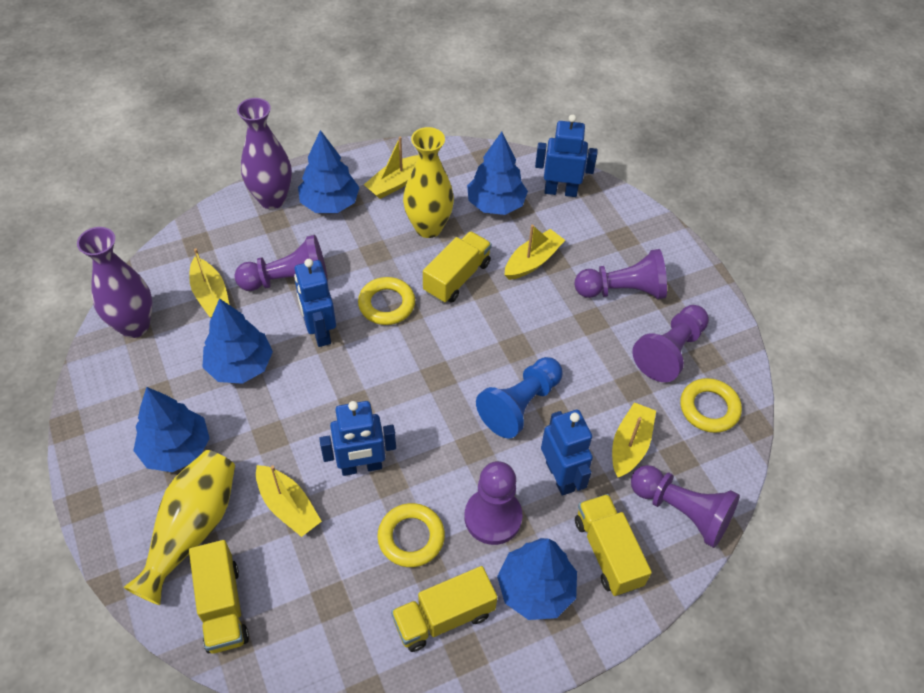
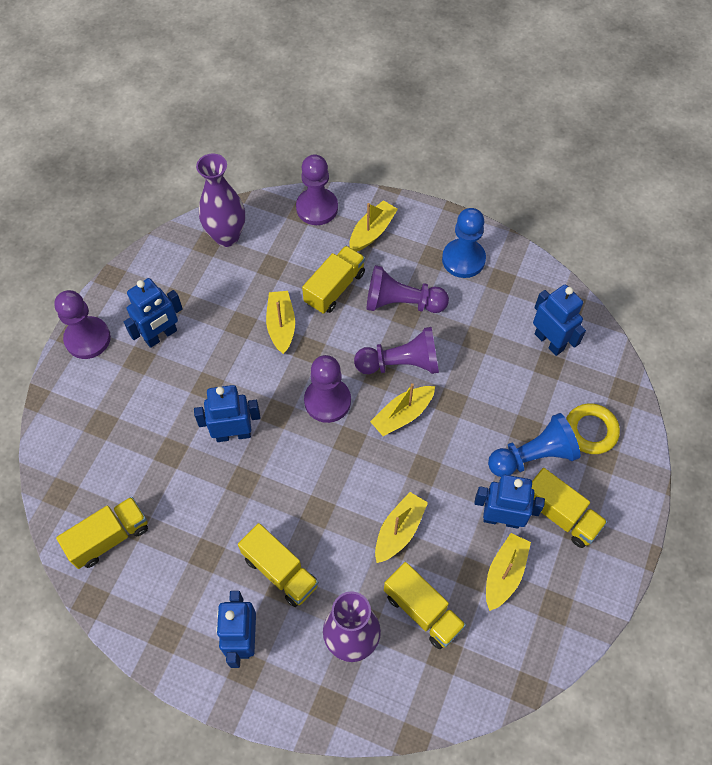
blue pawn: [476,357,562,439] = 1 -> [442,208,486,278] [488,413,580,477] = 2
blue robot: [294,259,336,347] [319,401,396,476] [535,114,598,197] [541,410,593,496] = 4 -> [124,278,183,348] [194,385,260,442] [216,591,256,668] [474,475,545,529] [533,285,586,356] = 5
blue tree: [133,387,210,472] [203,298,273,384] [298,130,360,213] [467,132,528,215] [497,538,577,620] = 5 -> none = 0
yellow ring: [358,277,415,325] [377,503,445,567] [680,378,742,433] = 3 -> [566,403,620,454] = 1
yellow truck: [189,540,249,654] [391,566,498,652] [423,231,492,303] [575,494,652,596] = 4 -> [56,497,148,569] [238,523,319,607] [302,246,365,314] [384,562,466,649] [532,468,607,548] = 5
yellow vase: [123,450,235,605] [403,127,454,238] = 2 -> none = 0

